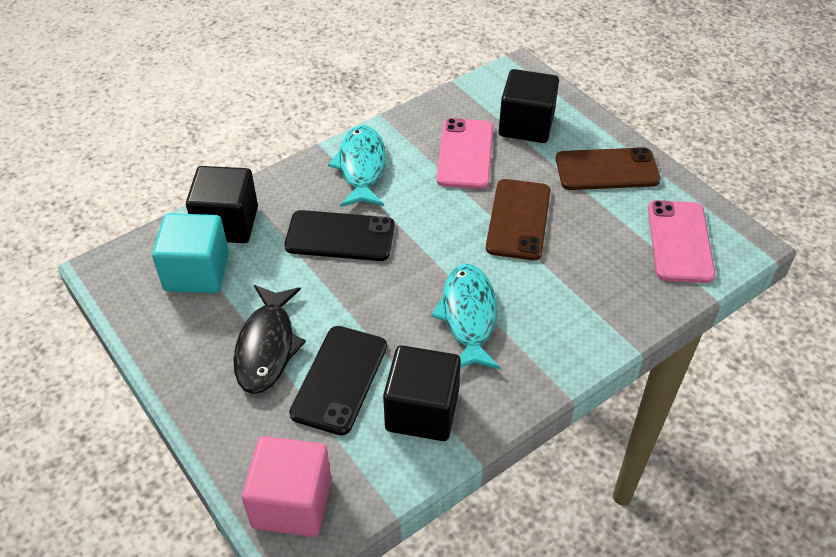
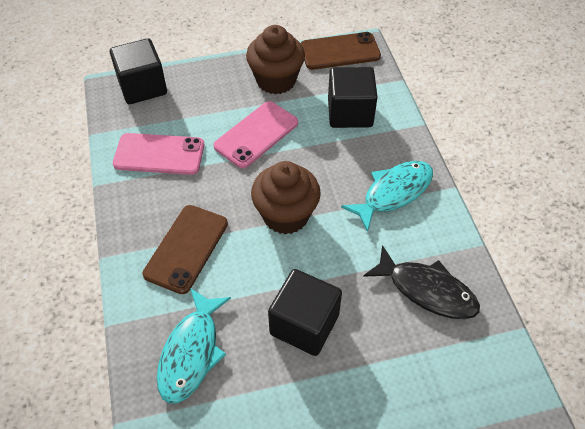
black phone: [284,210,395,261] [289,326,387,435] = 2 -> none = 0
brown cupcake: none = 0 -> [246,25,305,94] [251,161,321,235] = 2
pink cube: [242,436,331,537] = 1 -> none = 0
turquoise cube: [152,213,229,293] = 1 -> none = 0

